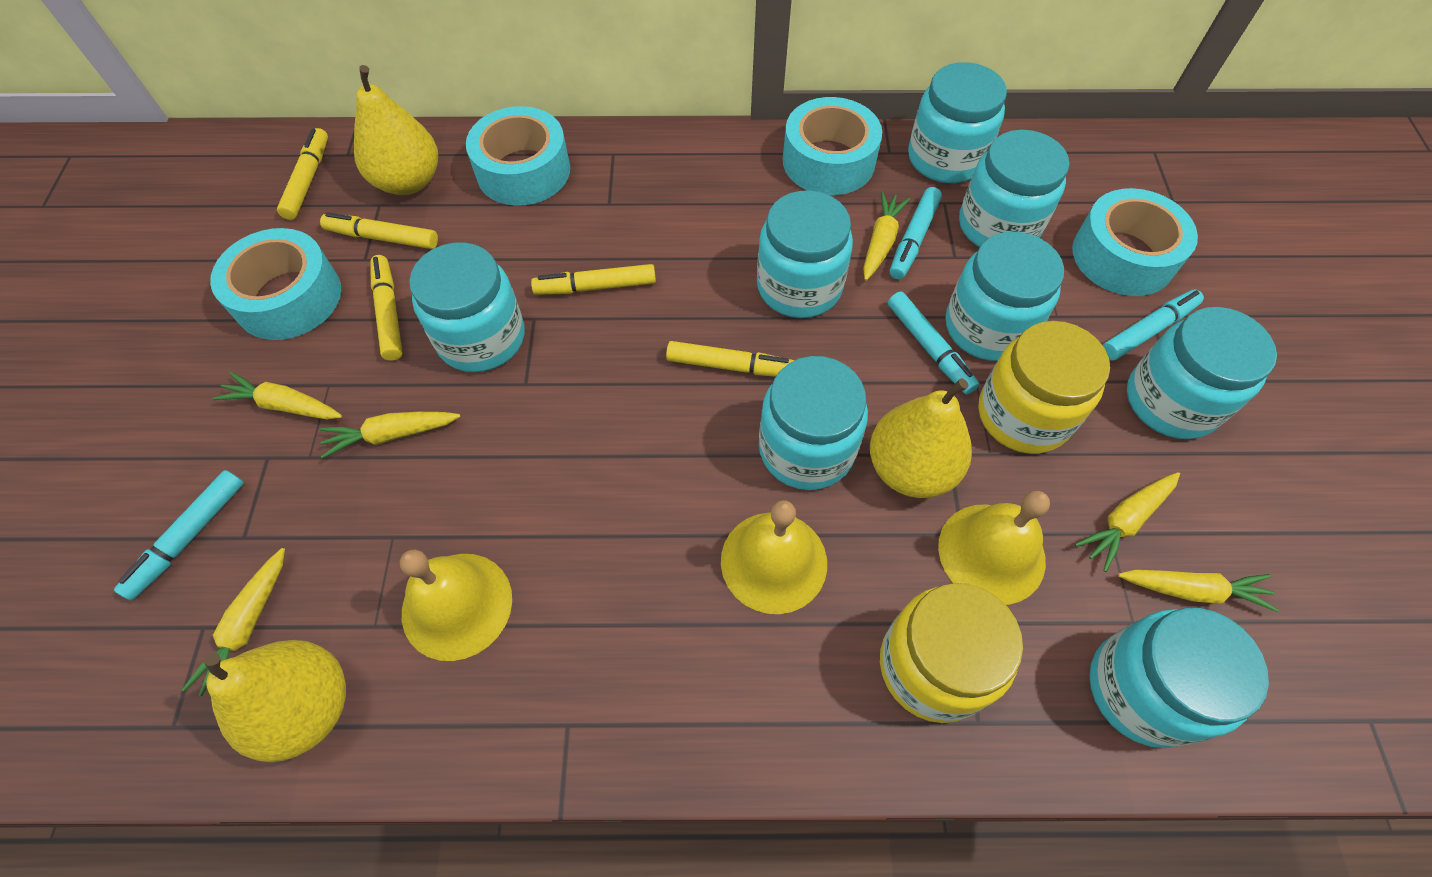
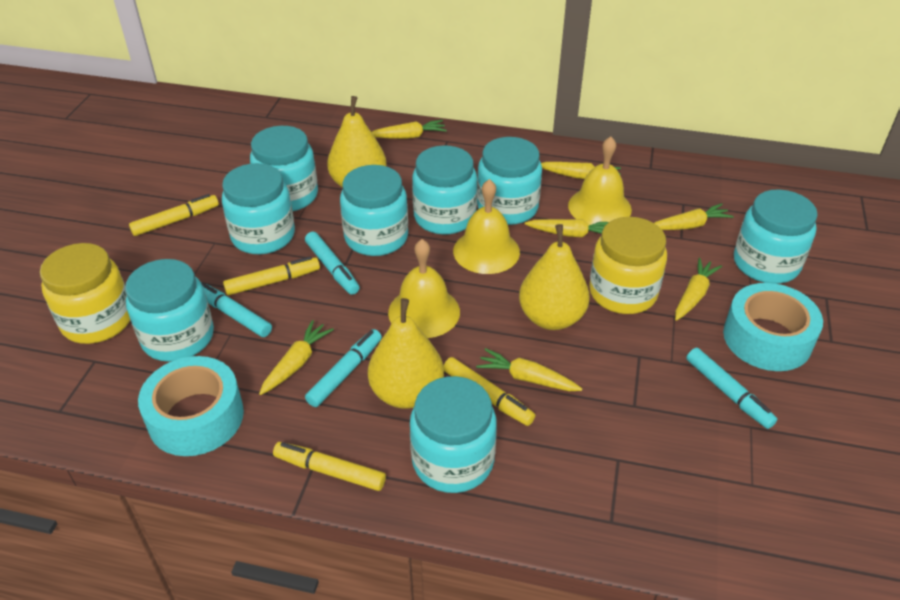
turquoise tape: [210,228,341,340] [466,106,570,206] [783,97,882,195] [1072,188,1198,296] = 4 -> [138,356,244,456] [723,283,823,371] = 2
yellow carrot: [182,548,285,696] [212,372,342,420] [320,412,460,459] [863,191,910,281] [1075,472,1180,572] [1118,570,1279,612] = 6 -> [259,320,334,395] [372,120,447,139] [476,348,582,391] [525,219,609,237] [541,162,621,179] [654,203,734,230] [675,258,722,321] = 7
yellow marker: [277,128,328,220] [320,212,438,249] [370,255,403,361] [531,264,656,295] [666,341,795,377] = 5 -> [129,194,219,236] [223,256,320,295] [273,442,386,491] [443,357,535,426] = 4

